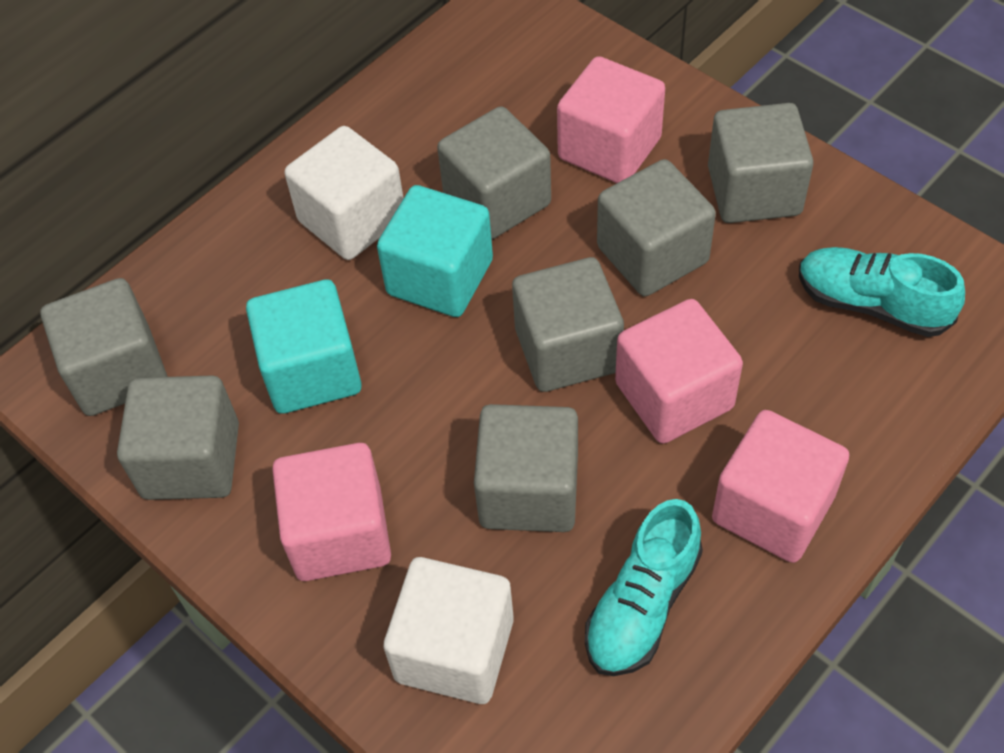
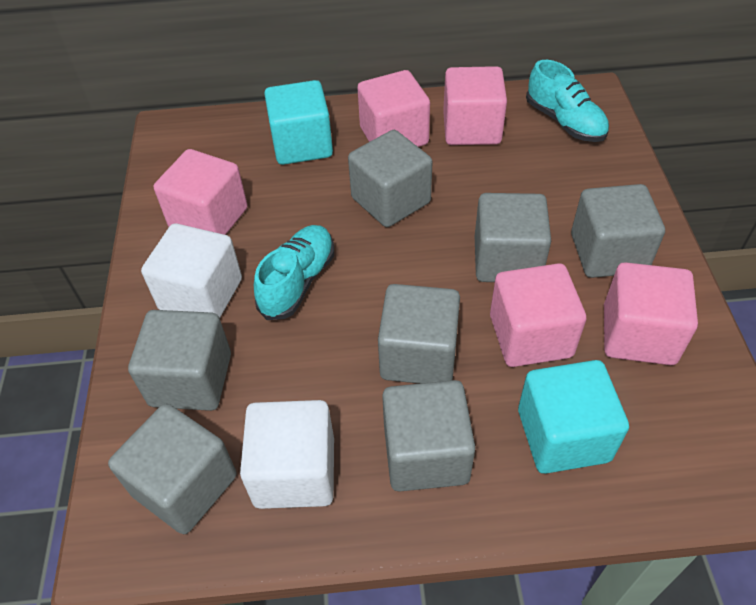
pink cube: [272,443,391,581] [557,56,665,183] [615,299,743,444] [712,410,849,563] = 4 -> [154,149,248,235] [357,70,430,147] [443,66,507,145] [490,263,587,367] [604,262,698,365] = 5

